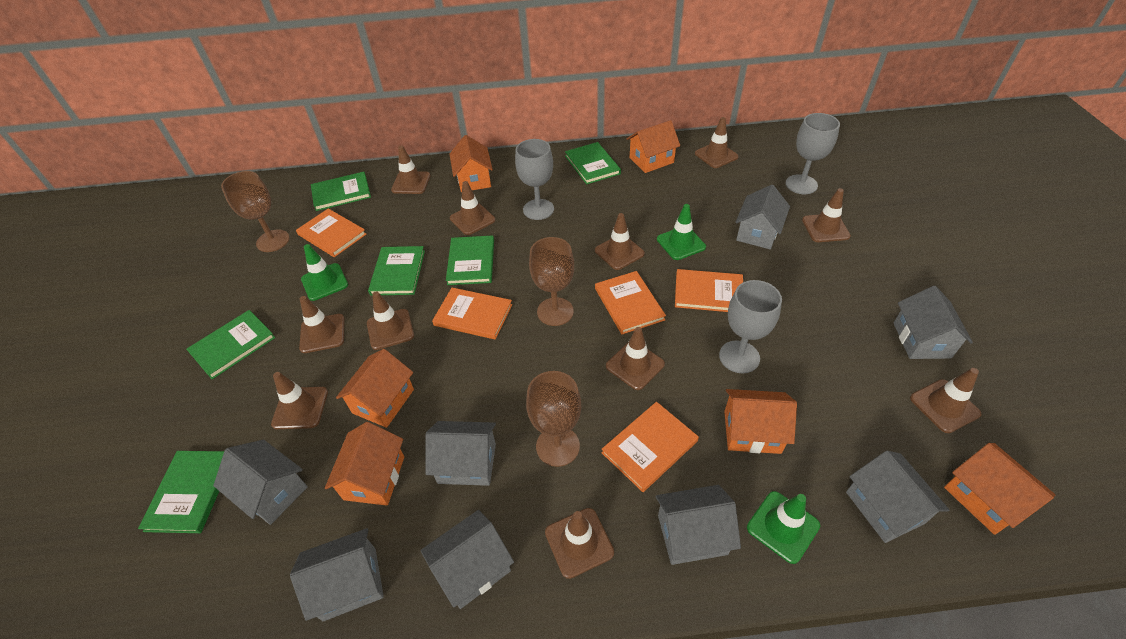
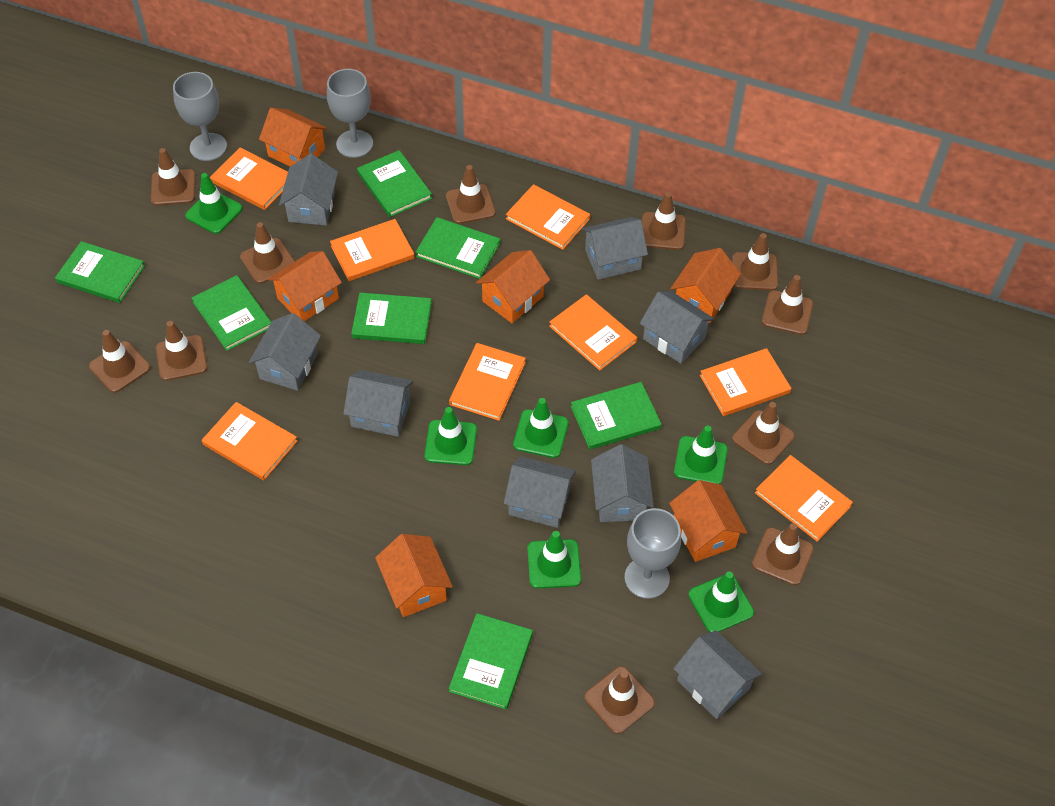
brown goblet: [221,171,290,252] [526,371,581,467] [529,237,574,326] = 3 -> none = 0
green book: [138,451,224,533] [186,310,275,379] [311,172,371,211] [368,246,425,296] [446,235,494,285] [565,142,621,184] = 6 -> [55,241,145,303] [192,275,271,351] [351,293,432,344] [357,150,432,217] [416,217,500,279] [449,613,533,710] [571,382,661,450] = 7
green traffic cone: [301,244,348,301] [657,204,706,260] [747,491,820,564] = 3 -> [185,173,243,234] [424,407,477,465] [513,398,569,458] [527,531,581,589] [674,425,728,484] [688,571,754,632] = 6
orange book: [296,209,366,257] [432,288,512,339] [595,271,666,334] [602,402,699,492] [675,269,743,312] = 5 -> [202,402,298,480] [210,148,288,210] [330,219,415,281] [449,343,526,421] [506,184,590,250] [549,294,637,371] [700,348,791,416] [755,455,853,542] = 8

